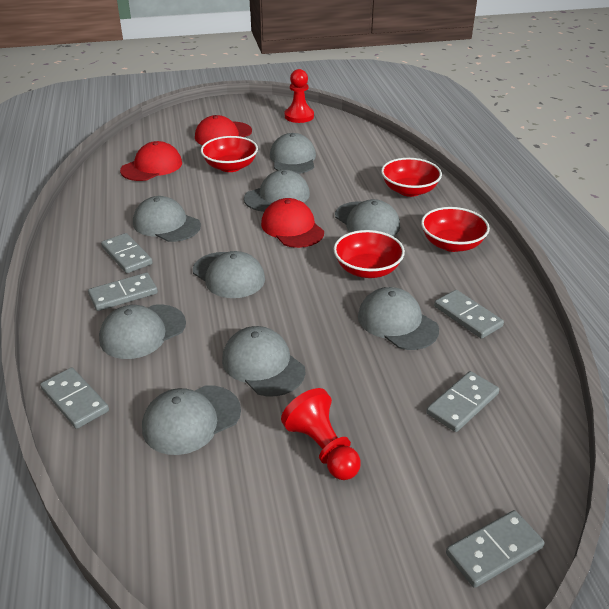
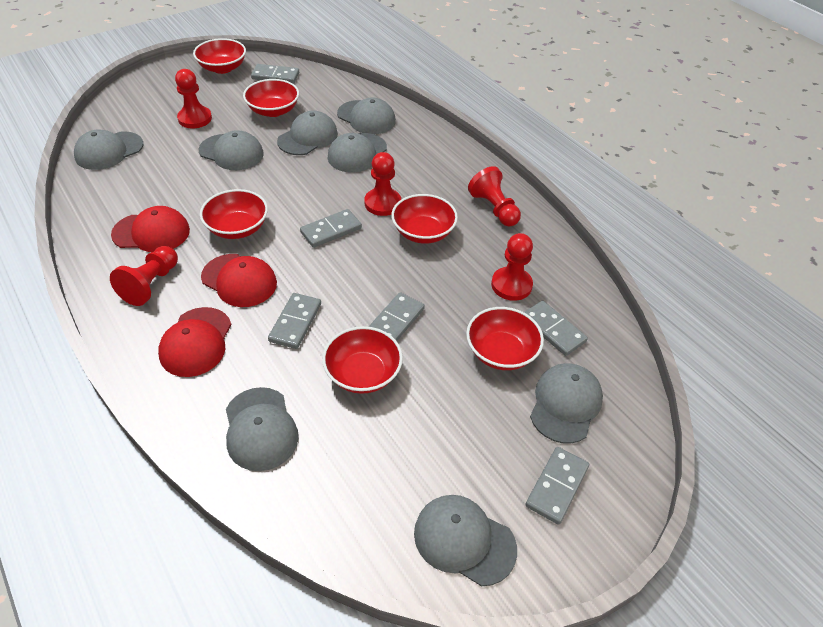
grey cap: [99,304,186,359] [133,196,201,242] [142,385,241,455] [193,251,265,298] [222,326,305,396] [244,170,310,212] [270,133,316,174] [335,199,400,236] [358,287,439,350] = 9 -> [74,130,143,170] [199,130,264,170] [226,387,299,471] [277,111,338,155] [328,133,387,172] [337,97,396,134] [414,495,517,586] [530,363,603,444] = 8
red bowl: [201,136,258,172] [334,230,405,278] [381,158,442,197] [421,207,490,252] = 4 -> [193,38,246,74] [200,189,268,239] [243,79,299,117] [322,326,403,394] [391,194,458,244] [466,307,544,370] = 6
red pawn: [281,388,361,480] [285,69,314,123] = 2 -> [110,246,178,306] [175,69,212,128] [365,152,401,216] [468,166,521,227] [491,233,533,301] = 5

